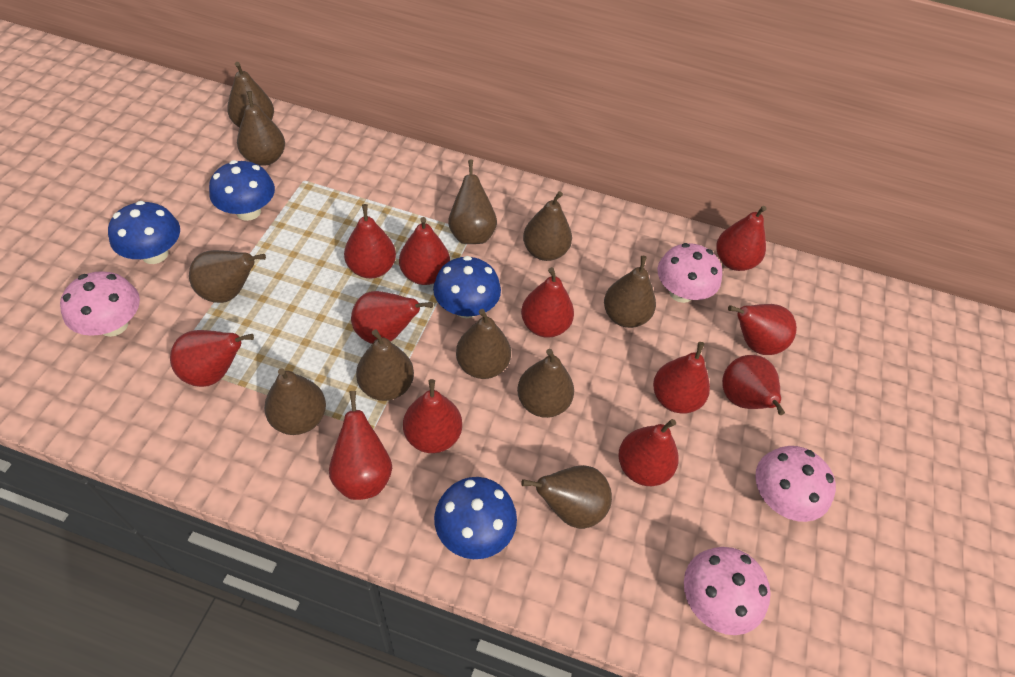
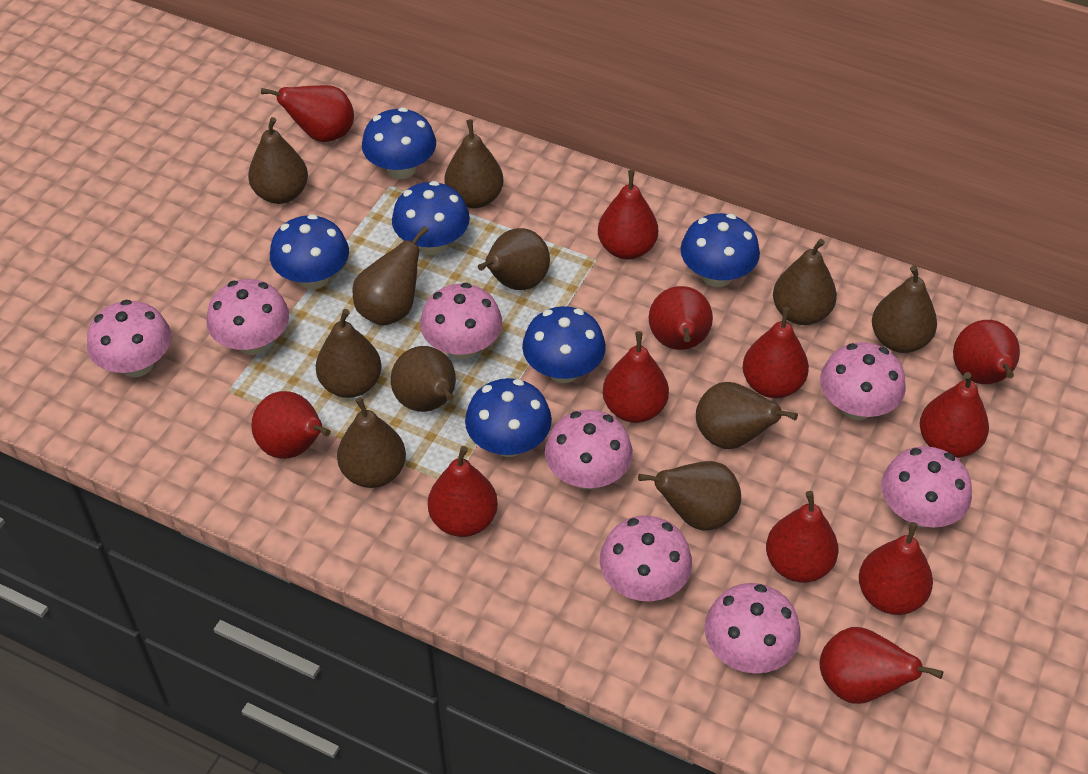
blue mushroom: [108,201,180,264] [209,160,275,221] [433,256,501,318] [434,477,517,559] = 4 -> [270,214,349,290] [362,107,436,179] [392,181,470,255] [465,378,552,457] [522,306,606,383] [680,213,760,287] = 6
pink mushroom: [60,271,140,337] [657,243,722,303] [684,547,771,635] [755,446,836,522] = 4 -> [87,300,171,377] [207,279,289,355] [420,283,502,360] [545,410,633,489] [600,516,692,601] [704,583,801,673] [820,342,906,420] [881,446,972,528] = 8

